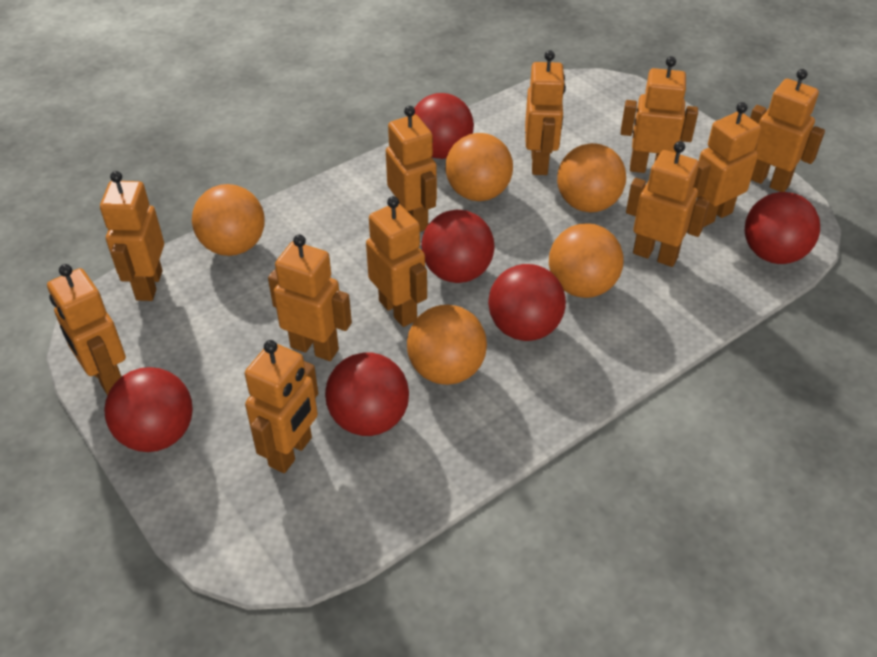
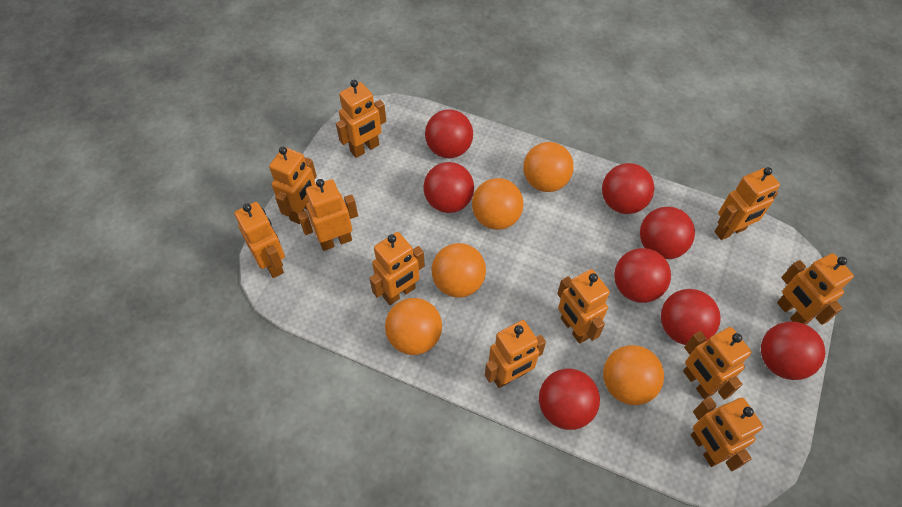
red ball: [104,367,193,452] [325,353,409,436] [414,93,474,159] [421,210,494,283] [488,264,566,341] [745,192,820,264] = 6 -> [423,162,474,213] [425,109,473,158] [539,368,600,430] [602,163,654,214] [614,248,671,303] [640,207,695,259] [661,289,721,345] [761,322,825,380] = 8

